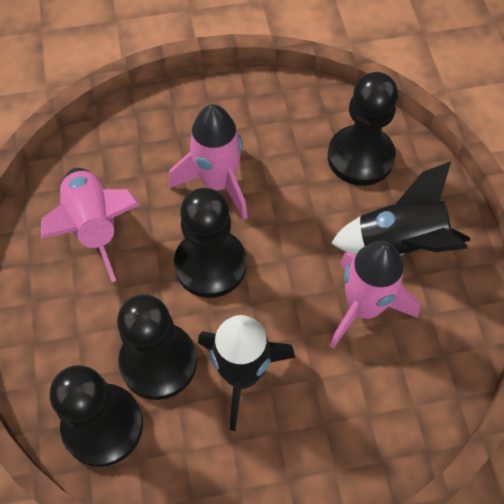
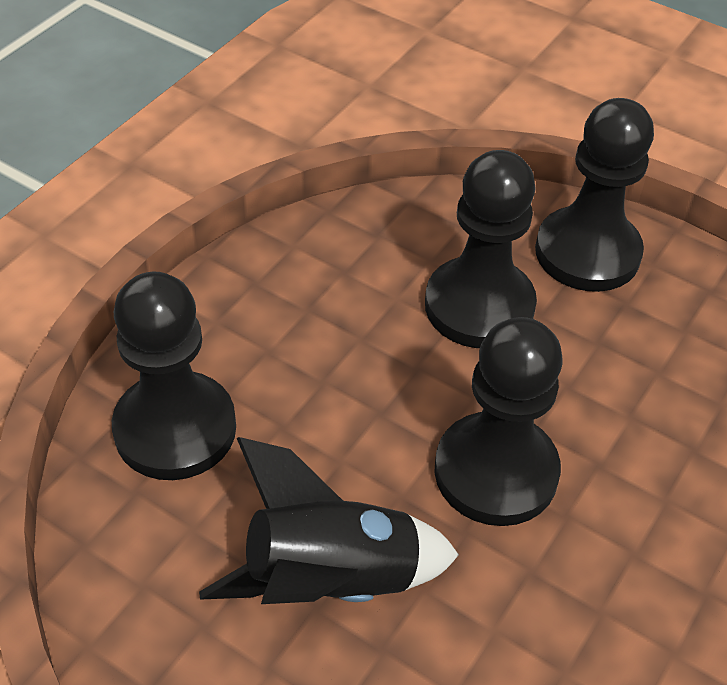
black rocket: [198,315,295,431] [331,161,470,256] = 2 -> [199,437,459,604] = 1
pink rocket: [41,168,140,282] [169,104,248,220] [330,241,420,349] = 3 -> none = 0

